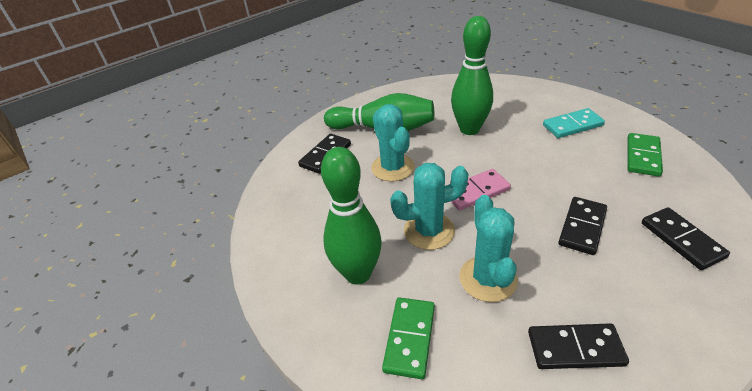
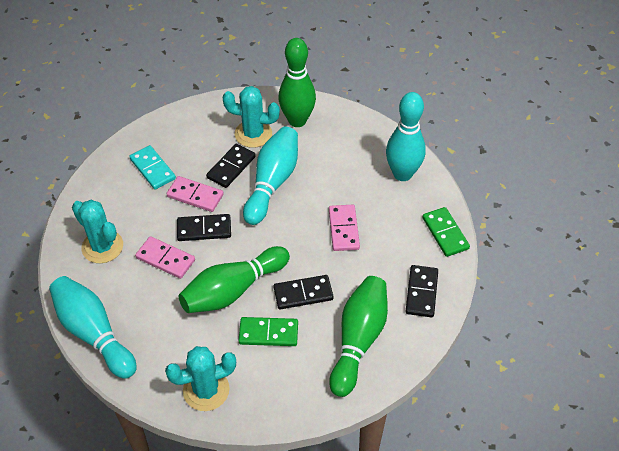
pink domino: [450,169,511,210] = 1 -> [135,236,195,279] [167,176,224,212] [329,205,360,251] = 3
turquoise bowling pin: none = 0 -> [49,276,137,379] [243,127,298,225] [386,92,426,181] = 3

